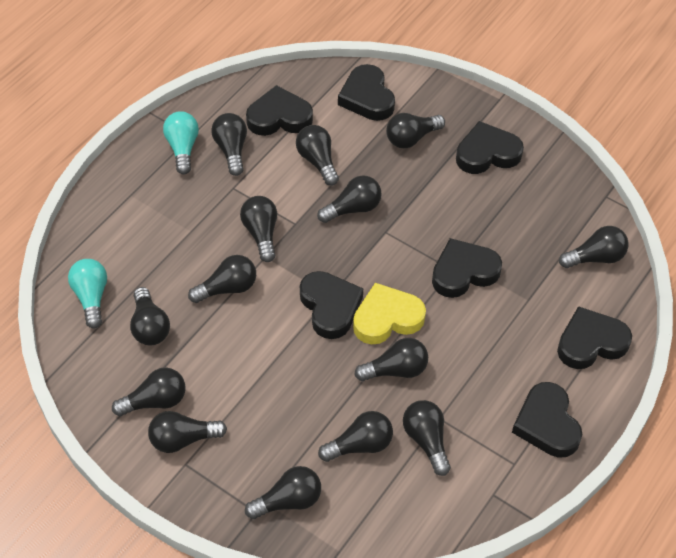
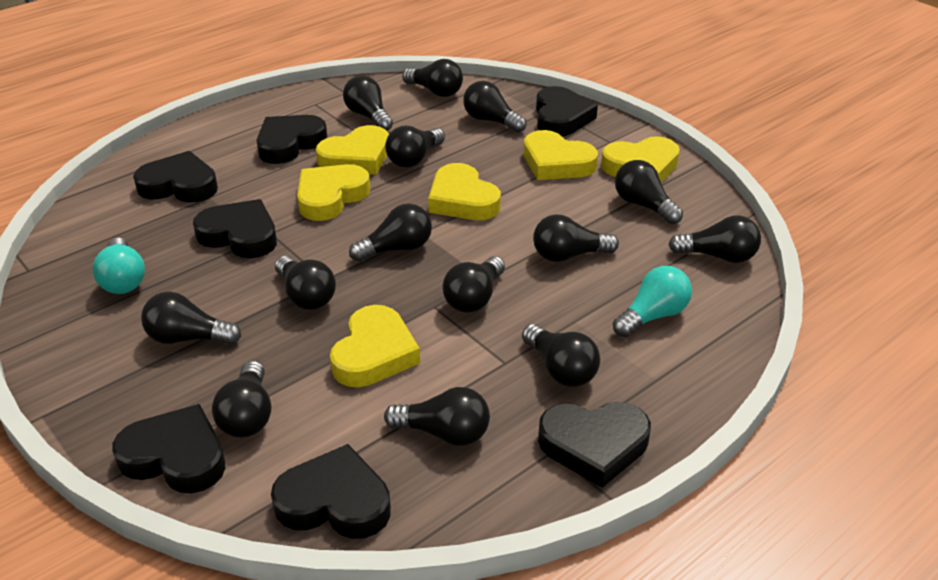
yellow heart: [353,283,426,345] = 1 -> [297,164,370,221] [316,125,389,175] [330,305,420,387] [428,163,501,220] [524,130,598,180] [601,137,680,182] = 6

